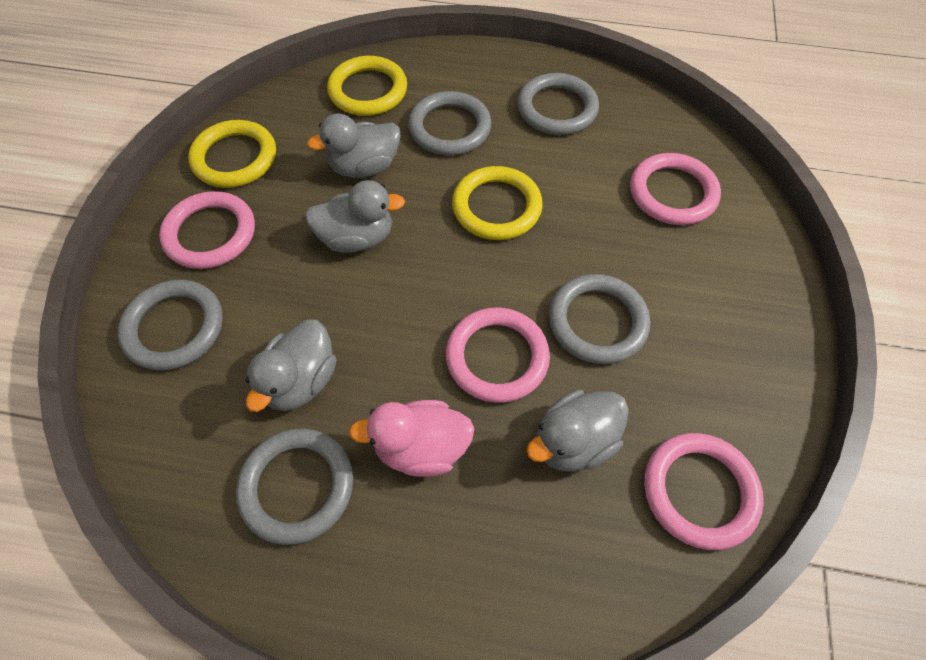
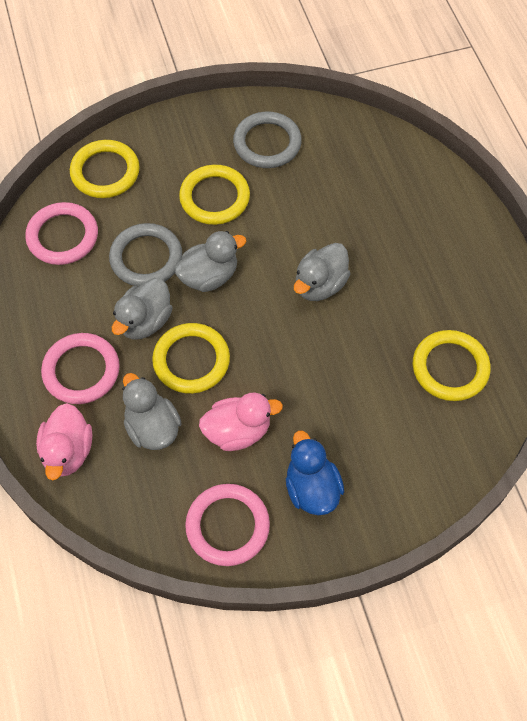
blue duck: none = 0 -> [286,431,344,515] = 1
grey ring: [118,280,223,371] [236,429,353,545] [408,91,491,156] [517,73,599,135] [549,274,650,364] = 5 -> [109,223,182,287] [233,112,302,168] = 2
pink duck: [349,400,474,477] = 1 -> [36,403,92,480] [199,393,283,451] = 2
pink ring: [159,191,255,269] [446,308,550,403] [630,153,721,225] [644,433,764,550] = 4 -> [25,202,98,265] [41,333,120,404] [185,484,270,566] = 3
yellow ring: [188,120,276,188] [327,56,407,116] [452,166,543,240] = 3 -> [70,140,140,198] [152,323,230,394] [179,165,250,225] [413,330,491,401] = 4

